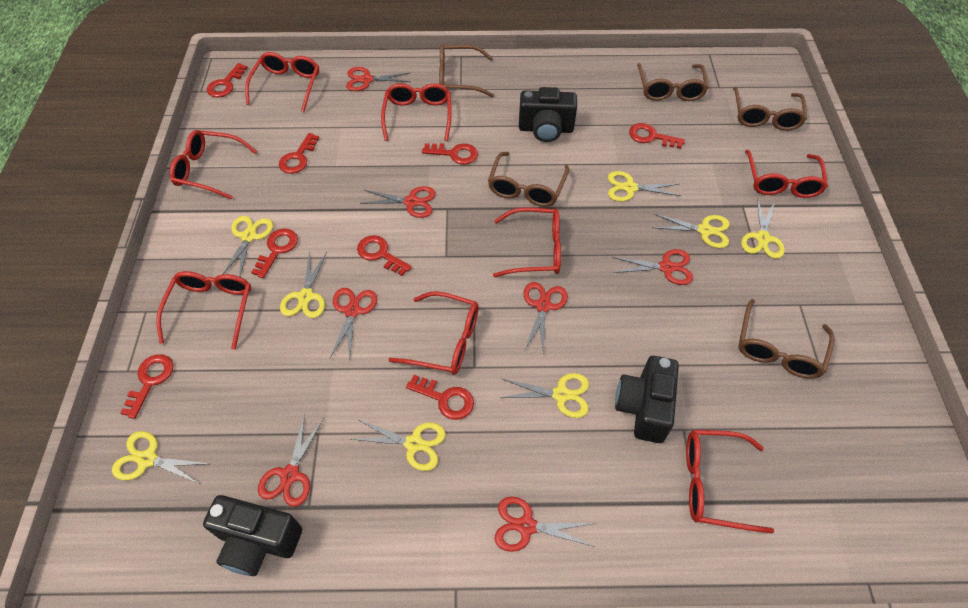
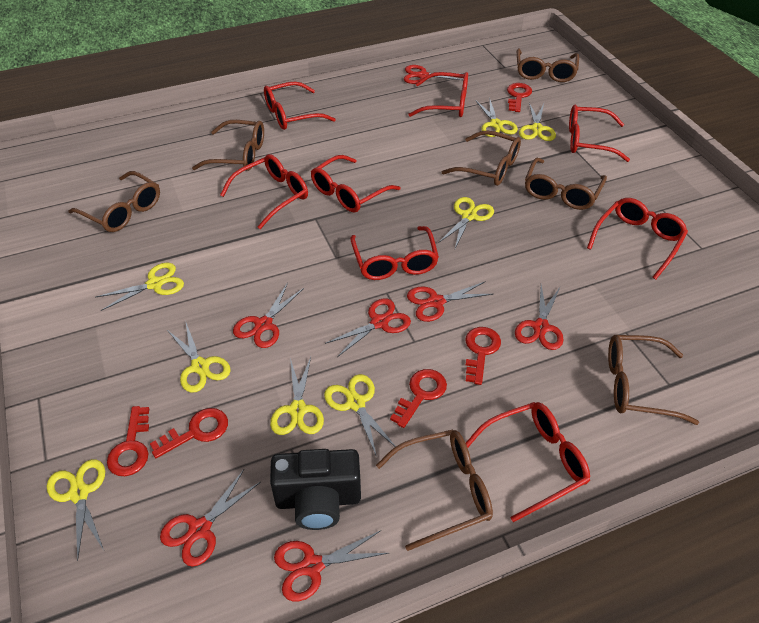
black camera: [203,495,302,576] [519,87,577,142] [615,356,679,443] = 3 -> [270,449,361,530] = 1
brown glasses: [439,44,495,98] [488,152,569,207] [637,63,708,101] [733,87,807,131] [738,299,835,379] = 5 -> [68,171,160,232] [192,120,264,171] [376,429,493,551] [442,130,521,186] [517,48,579,82] [525,158,607,210] [608,335,699,425] = 7
red key: [120,354,174,419] [207,63,247,98] [251,229,298,278] [279,133,319,174] [357,235,412,276] [406,375,474,420] [422,143,478,165] [629,123,685,149] = 8 -> [107,406,149,476] [150,408,228,458] [390,369,447,428] [465,327,501,385] [507,83,532,112] = 5

